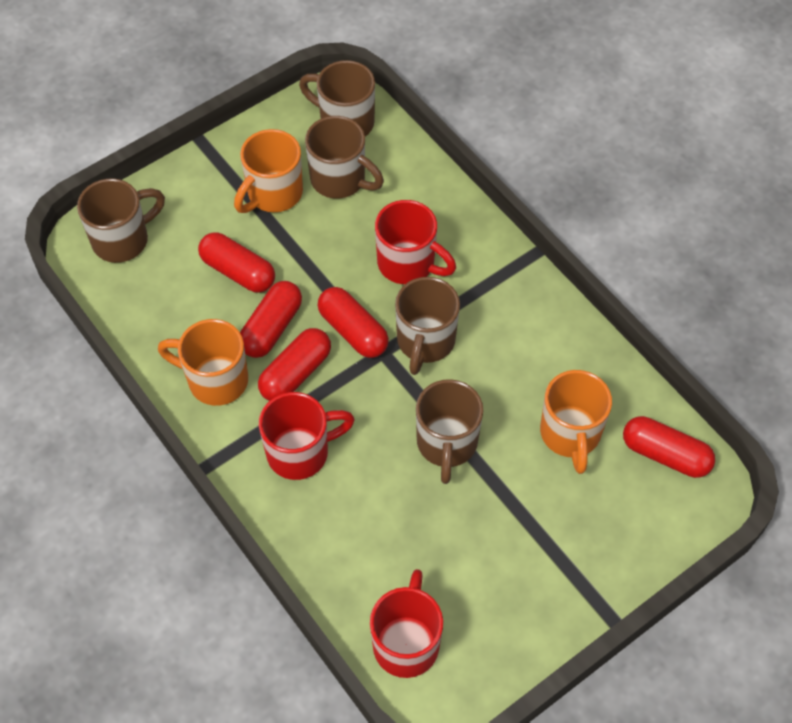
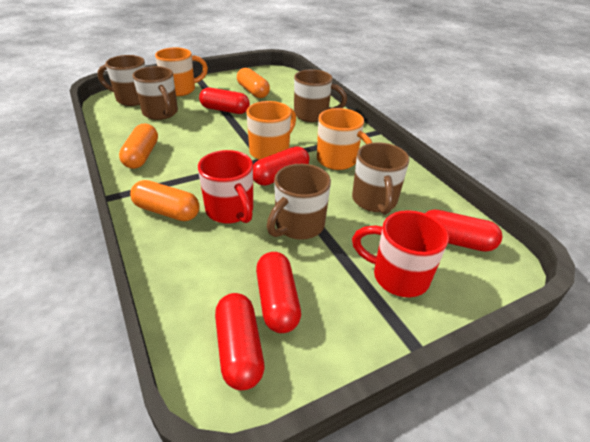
orange capsule: none = 0 -> [119,124,158,169] [130,180,200,221] [237,68,270,98] = 3
red mug: [259,392,355,480] [370,569,443,678] [375,200,456,284] = 3 -> [198,150,253,224] [352,210,449,297] = 2

